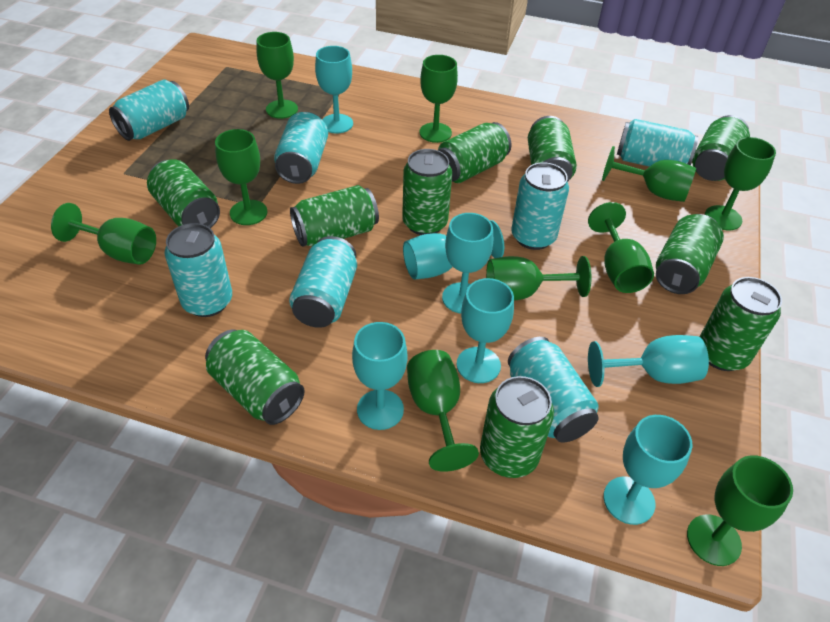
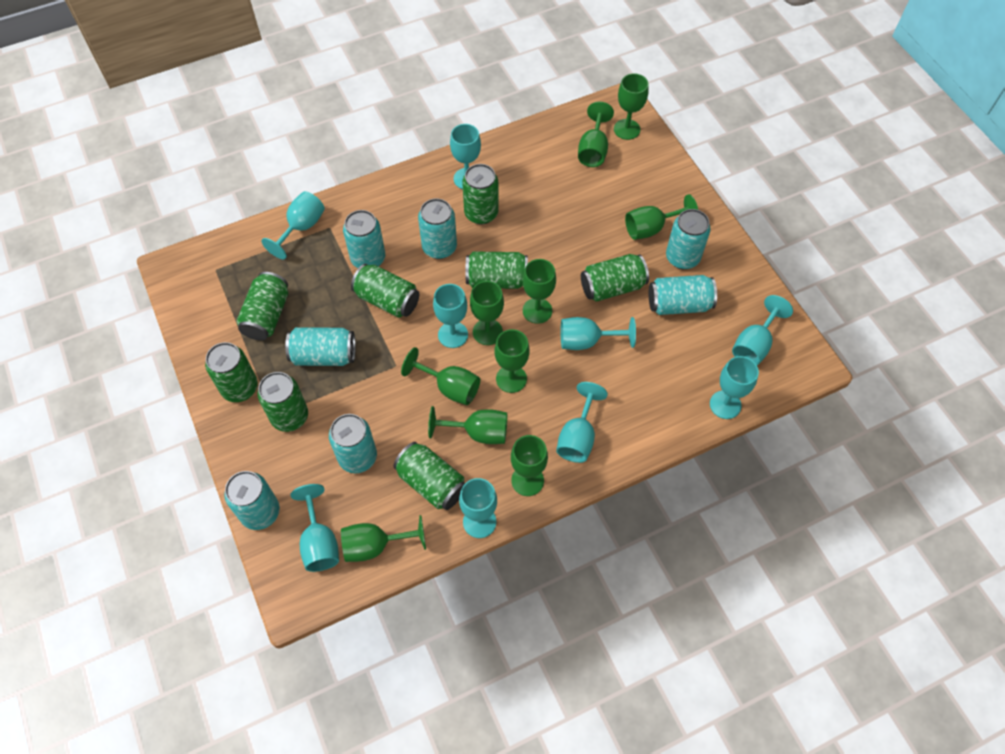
green can: [147,159,220,228] [205,329,305,425] [290,185,379,247] [402,149,452,235] [438,122,511,183] [480,376,554,478] [528,116,577,182] [656,214,724,294] [692,115,750,181] [700,277,782,371] = 10 -> [205,342,258,402] [236,272,288,341] [257,372,308,432] [351,264,419,318] [393,442,465,510] [462,164,499,225] [466,252,528,289] [581,254,649,302] = 8
turquoise goblet: [315,46,353,133] [352,322,408,430] [403,220,504,280] [442,213,493,313] [457,278,514,383] [588,335,709,387] [603,415,692,525] = 7 -> [262,191,325,259] [291,484,339,572] [433,284,468,348] [450,124,481,189] [459,478,497,538] [556,382,608,463] [561,317,636,350] [710,356,759,419] [732,295,793,365] = 9

